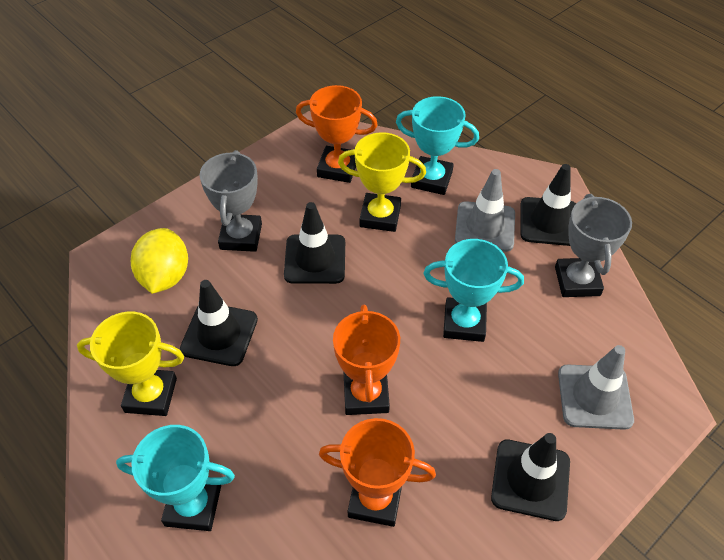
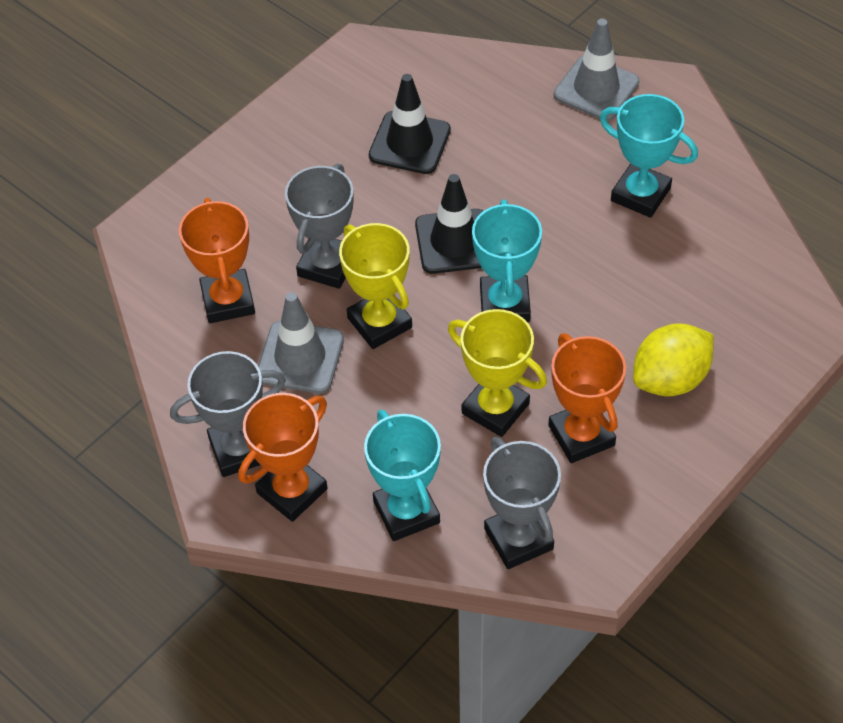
black traffic cone: [180,280,258,366] [284,202,345,284] [491,433,570,521] [520,164,576,246] = 4 -> [369,74,451,174] [415,174,483,274] = 2
grey trophy: [200,150,262,252] [555,194,632,297] = 2 -> [170,351,286,477] [285,164,354,289] [483,437,561,569] = 3

